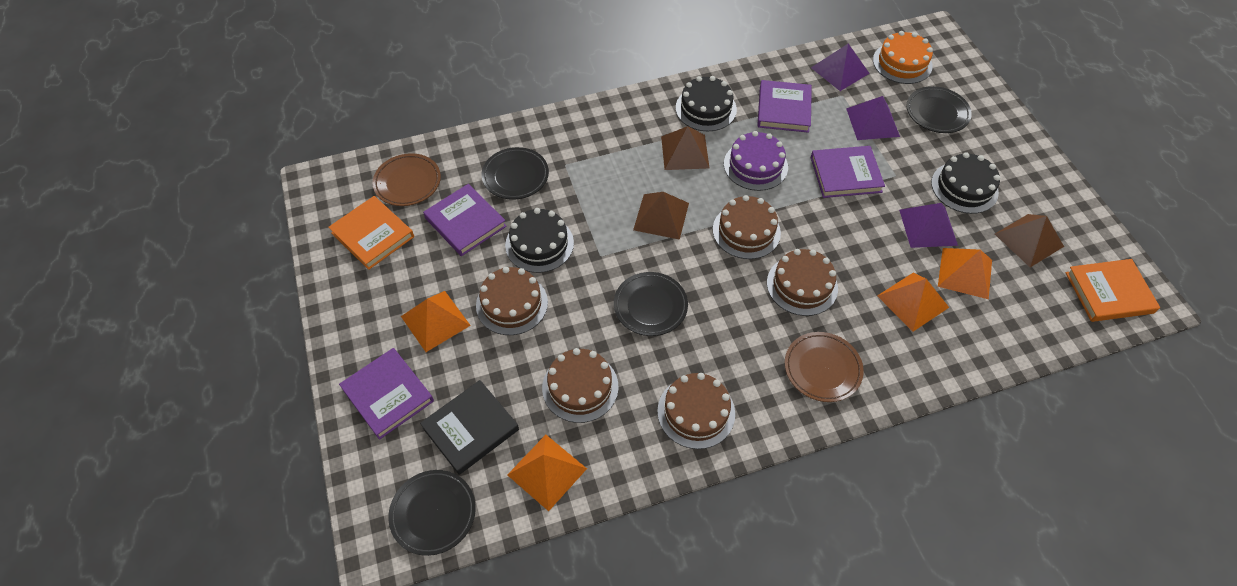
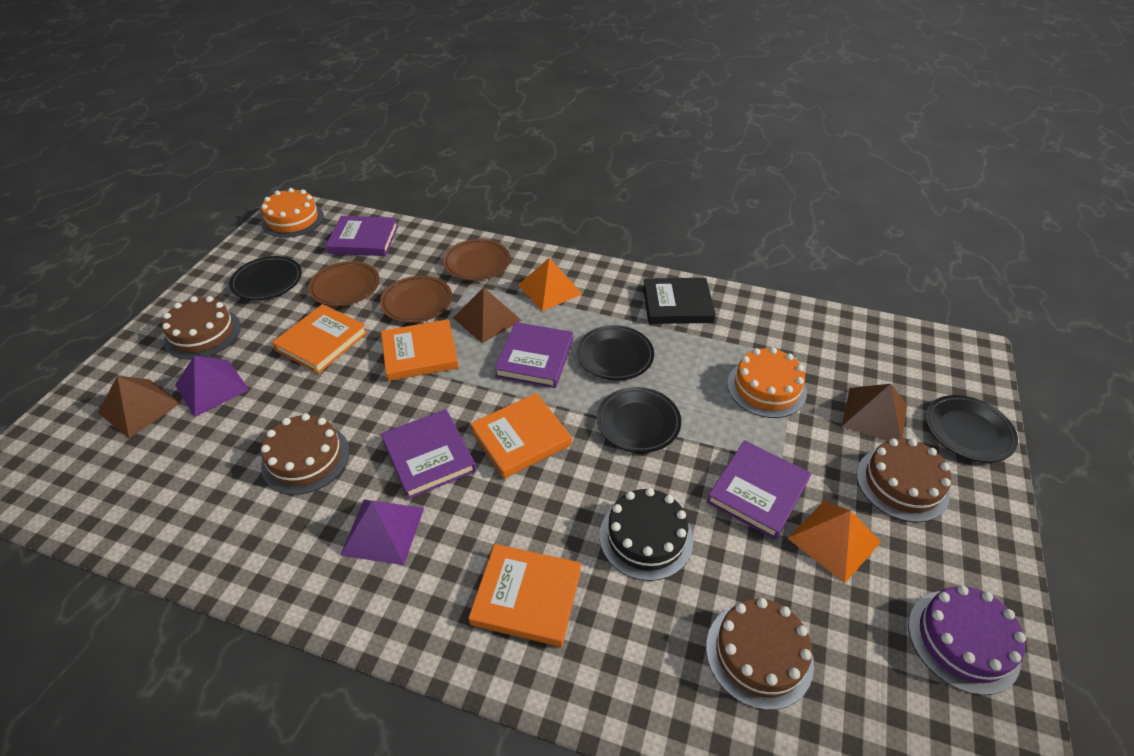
black cake: [505,208,574,273] [676,76,737,131] [931,152,1000,214] = 3 -> [599,488,693,581] = 1
brown cake: [476,267,548,335] [542,348,618,423] [657,373,735,449] [713,195,781,259] [767,249,838,316] = 5 -> [162,296,241,360] [261,413,349,495] [706,598,814,710] [857,439,952,522] = 4
brown plate: [373,153,441,206] [785,332,864,402] = 2 -> [308,261,380,306] [380,276,452,323] [443,239,510,281] = 3
orange book: [328,196,414,270] [1066,259,1160,322] = 2 -> [272,304,368,374] [381,319,459,381] [469,544,581,647] [470,393,572,478] = 4
orange cake: [873,31,933,84] = 1 -> [261,188,324,238] [727,347,807,418] = 2
orange pyramid: [401,291,471,352] [507,435,587,511] [877,273,949,332] [938,248,992,299] = 4 -> [518,258,582,311] [788,501,881,583] = 2
purple pyramid: [811,44,870,91] [846,96,900,140] [899,203,958,248] = 3 -> [175,355,249,417] [340,500,424,565] = 2

